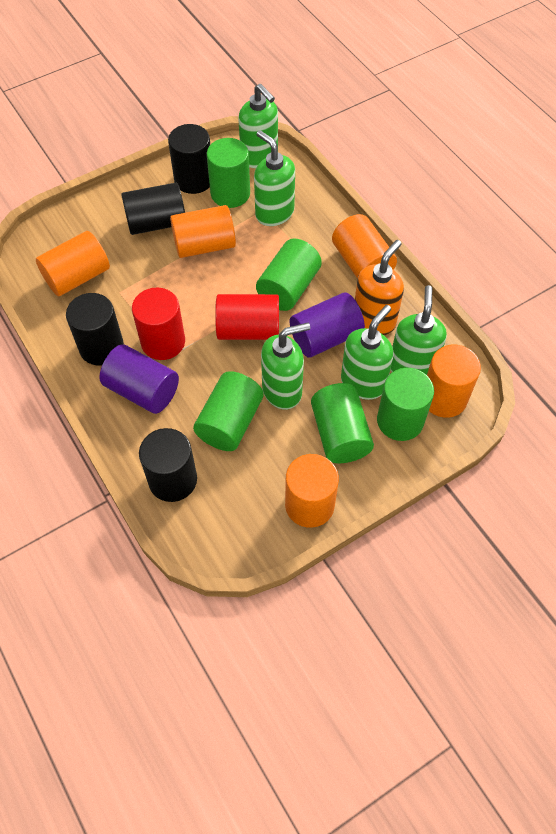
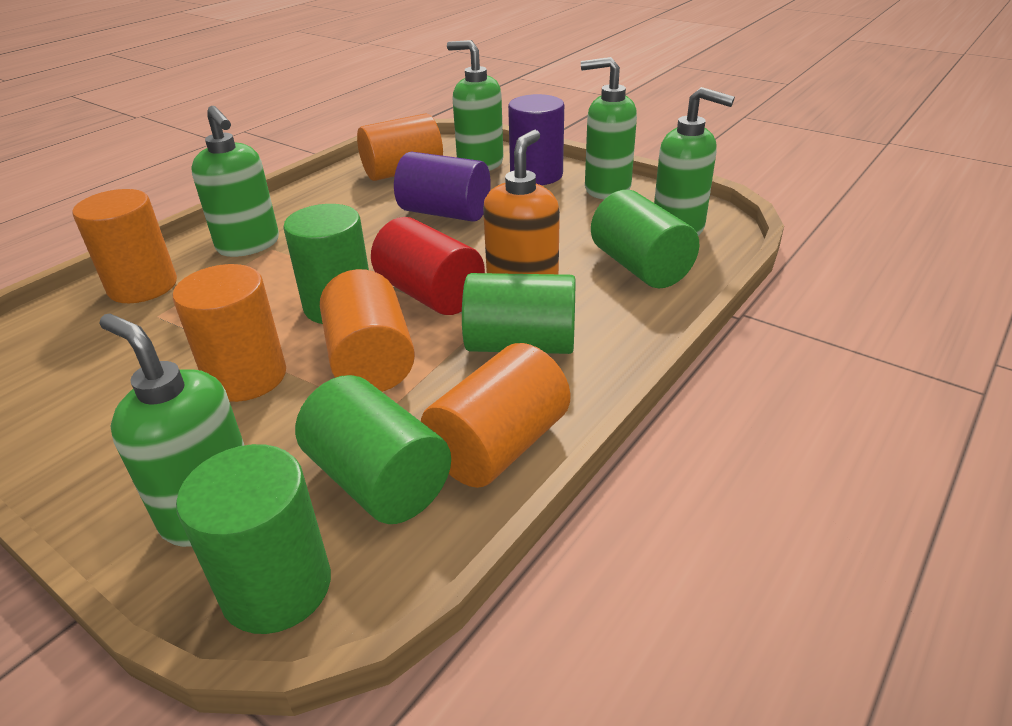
black cylinder: [66,293,124,365] [121,183,185,235] [139,428,197,502] [168,124,210,194] = 4 -> none = 0
red cylinder: [132,288,185,360] [215,294,279,340] = 2 -> [371,217,485,315] = 1

